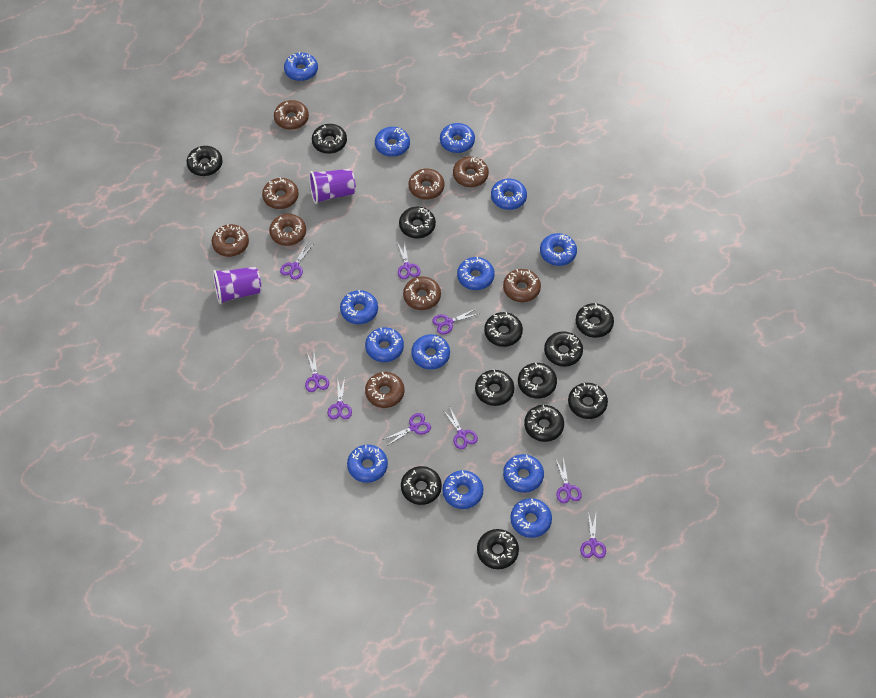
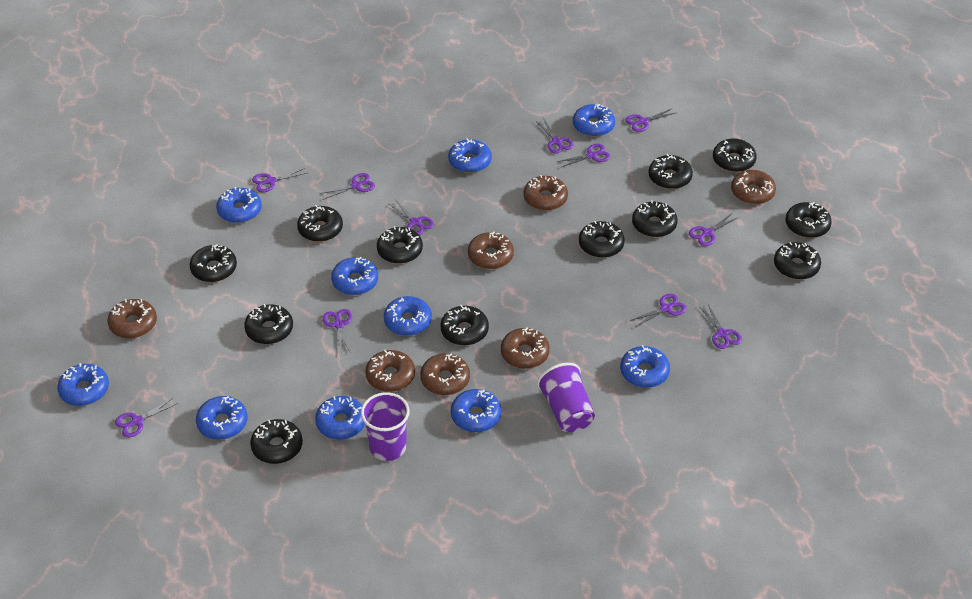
blue donut: [284,52,318,81] [340,290,378,324] [347,445,388,483] [365,327,404,362] [375,127,410,157] [411,334,450,370] [440,123,475,153] [442,470,484,509] [457,257,495,290] [491,179,527,210] [503,454,544,493] [510,498,552,538] [540,233,577,266] = 13 -> [57,363,109,406] [196,396,248,440] [216,187,262,223] [315,396,365,440] [331,257,378,295] [384,296,432,336] [448,138,492,173] [451,389,501,432] [573,104,615,137] [620,345,670,388] = 10
brown donut: [212,224,249,257] [262,177,299,209] [269,214,306,246] [274,100,309,130] [365,372,404,408] [403,276,441,310] [409,169,444,200] [453,157,489,187] [503,269,541,302] = 9 -> [108,299,157,338] [365,350,415,392] [420,353,470,395] [468,232,514,269] [501,327,550,369] [524,175,568,211] [731,170,776,204] = 7
purple scissors: [280,243,313,280] [305,353,329,392] [328,377,352,419] [383,413,431,446] [398,242,421,279] [433,308,478,334] [443,406,478,449] [556,457,582,503] [580,511,606,559] = 9 -> [115,397,178,437] [252,168,307,192] [319,173,375,200] [323,309,352,355] [389,201,434,235] [536,118,574,154] [557,144,610,168] [625,109,675,132] [630,294,687,327] [689,213,737,246] [699,304,742,349] = 11

